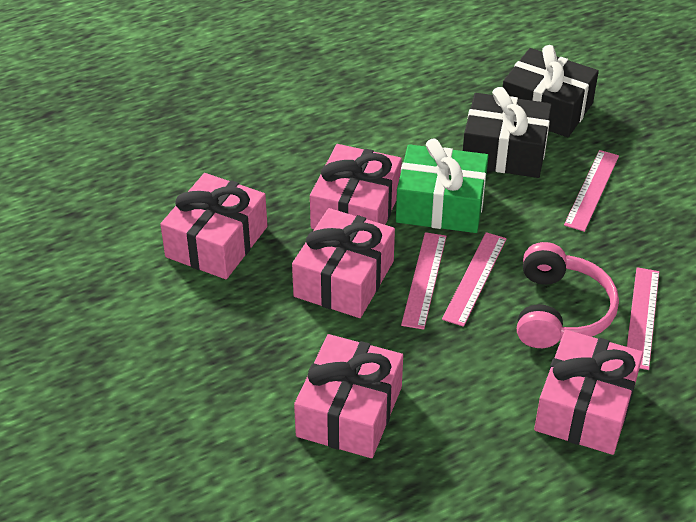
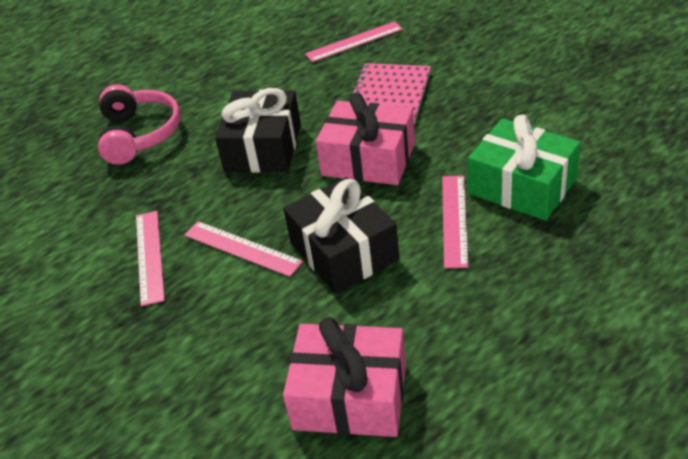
pink gift: [160,173,267,279] [292,208,395,318] [294,334,403,458] [310,144,402,229] [534,330,643,455] = 5 -> [283,317,406,437] [316,93,415,185] = 2
pink notebook: none = 0 -> [348,63,431,124] = 1

